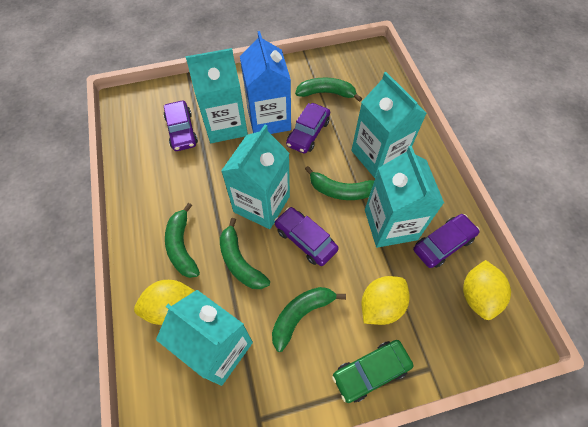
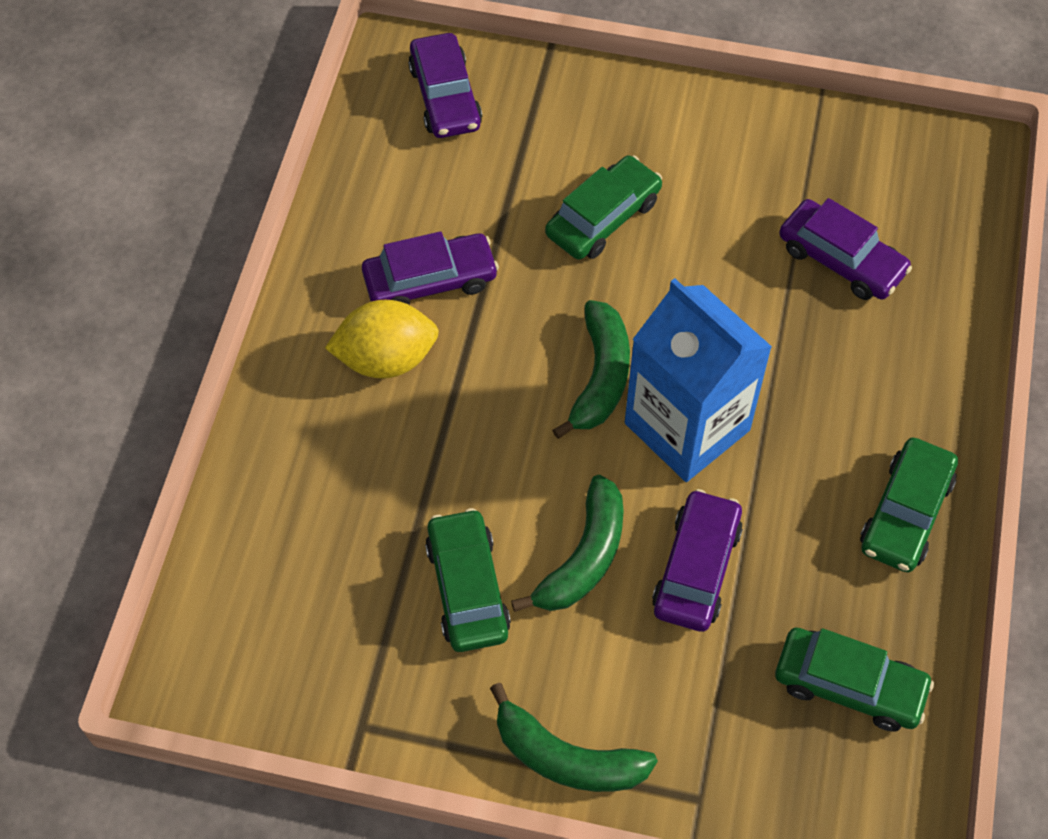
green banana: [165,203,200,278] [220,218,270,289] [272,287,346,352] [295,78,362,102] [305,166,374,200] = 5 -> [490,683,658,792] [511,475,624,612] [552,300,630,439] = 3
green car: [332,340,413,403] = 1 -> [425,508,511,652] [545,155,662,260] [775,628,934,732] [860,437,958,572] = 4
turquoise carton: [156,290,253,386] [186,48,248,143] [221,125,290,229] [351,72,427,178] [365,146,444,248] = 5 -> none = 0
yellow lemon: [134,280,195,325] [361,276,409,325] [463,260,511,320] = 3 -> [325,300,439,378] = 1

